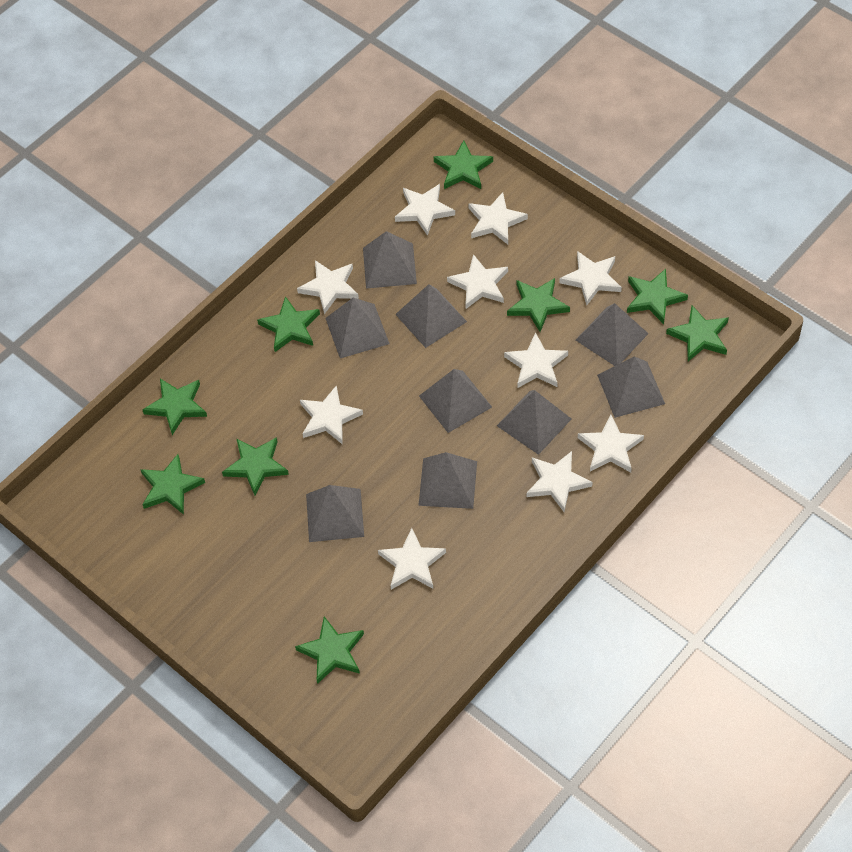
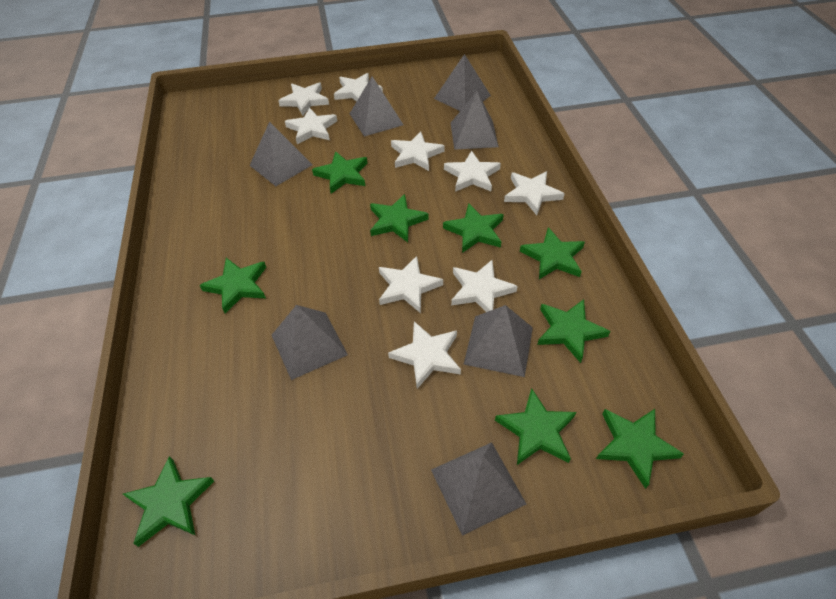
grey pyramid: [306,485,364,542] [325,298,390,358] [363,231,417,289] [395,284,467,348] [418,452,477,509] [419,369,492,433] [497,390,571,455] [576,303,649,366] [597,357,665,418] = 9 -> [249,122,313,186] [271,305,348,380] [350,76,403,136] [431,442,526,536] [434,54,491,111] [450,91,499,150] [464,305,533,377] = 7
white star: [297,260,359,314] [300,385,363,444] [378,528,446,590] [395,184,455,236] [447,254,508,309] [468,192,528,244] [504,332,568,388] [527,451,593,512] [559,251,622,305] [578,415,644,473] = 10 -> [278,82,329,116] [285,107,337,144] [334,73,383,102] [379,256,443,313] [388,321,461,389] [391,131,445,171] [444,151,501,192] [451,260,518,312] [504,171,564,215] = 9

